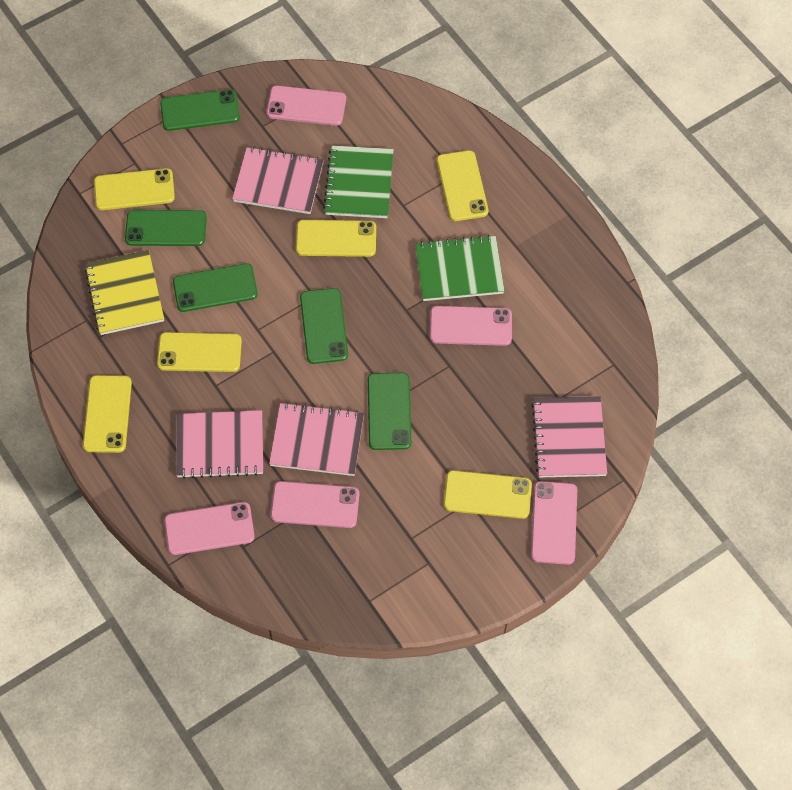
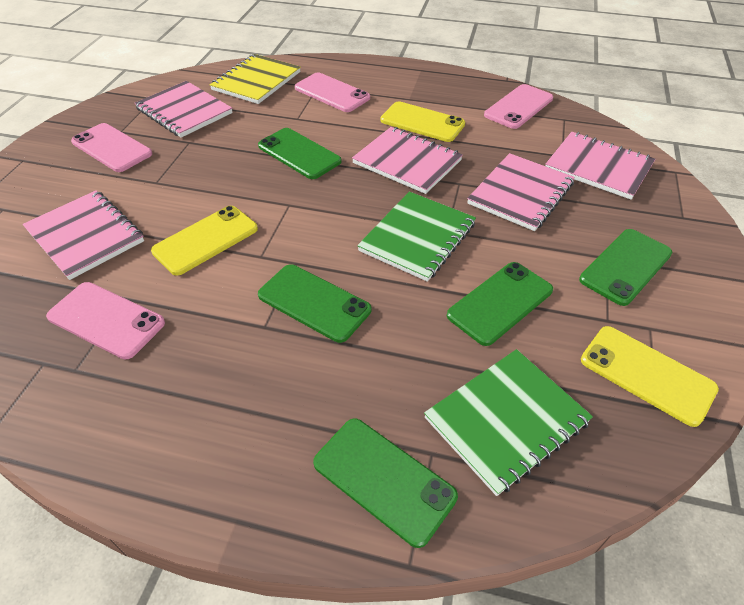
pink notebook: [176,410,263,479] [232,147,324,214] [269,402,364,476] [531,396,607,478] = 4 -> [23,190,144,280] [135,81,233,138] [352,127,463,194] [467,153,575,231] [545,132,656,200] = 5
pink phone: [164,502,255,555] [266,85,346,126] [271,481,359,528] [430,306,512,346] [531,481,577,565] = 5 -> [46,282,165,360] [71,123,152,172] [295,73,370,112] [484,84,553,129] = 4
yellow phone: [83,375,132,453] [94,168,175,210] [157,332,242,372] [296,220,376,257] [437,150,489,221] [444,470,532,519] = 6 -> [151,206,258,276] [381,102,465,142] [581,326,719,427] = 3

